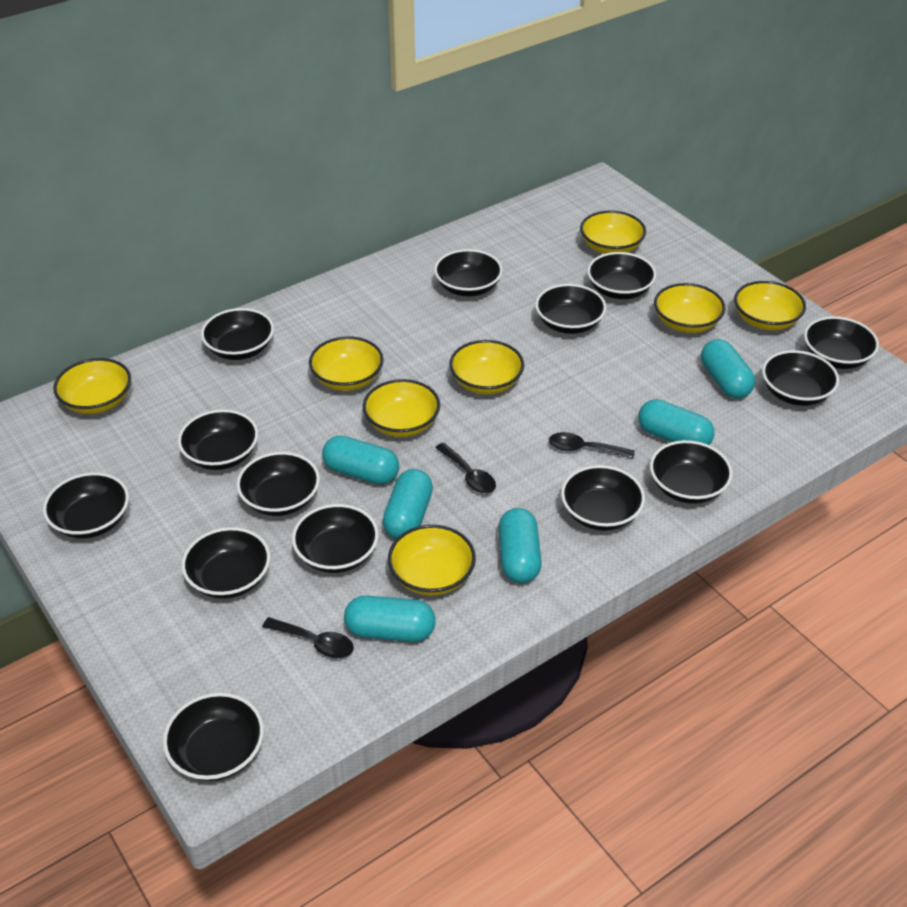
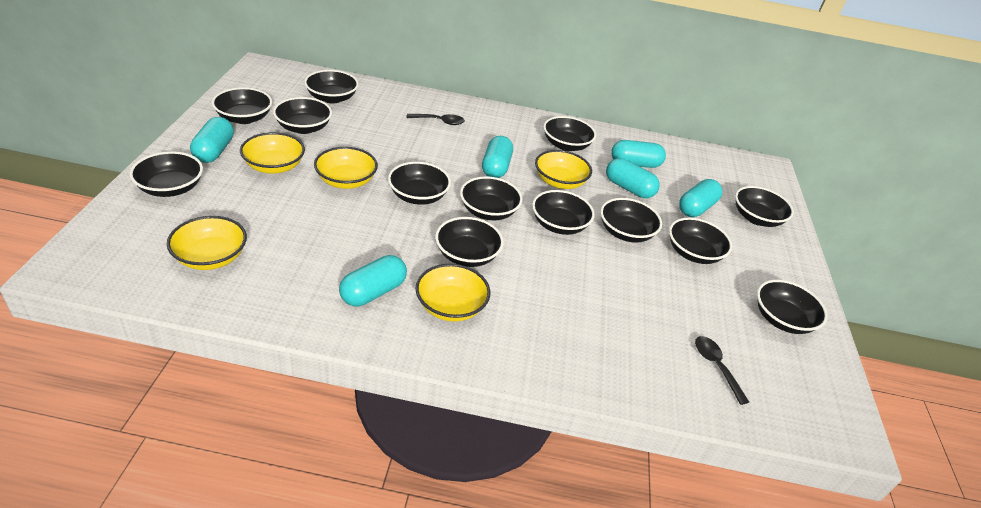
black bowl: [43,472,129,539] [163,693,264,781] [178,409,258,470] [182,527,270,599] [201,308,274,360] [236,452,320,516] [292,504,379,573] [434,249,503,296] [535,284,606,334] [561,465,645,531] [587,252,656,299] [650,440,733,504] [762,350,839,406] [804,316,879,369] = 14 -> [130,151,203,197] [212,87,272,124] [273,97,332,134] [304,70,359,104] [388,162,451,205] [435,217,504,267] [460,176,523,220] [532,190,595,235] [543,116,596,151] [600,198,662,243] [669,218,732,264] [735,186,794,227] [757,280,828,334] = 13
black spoon: [262,617,354,658] [435,443,496,494] [549,432,635,459] = 3 -> [406,114,465,125] [695,336,749,405] = 2
yellow bowl: [53,358,131,414] [309,336,384,391] [363,379,440,437] [388,525,476,596] [449,340,524,394] [580,211,646,254] [654,283,726,333] [734,281,806,330] = 8 -> [167,216,247,270] [240,132,305,174] [314,147,378,189] [415,264,490,322] [535,150,592,189] = 5

